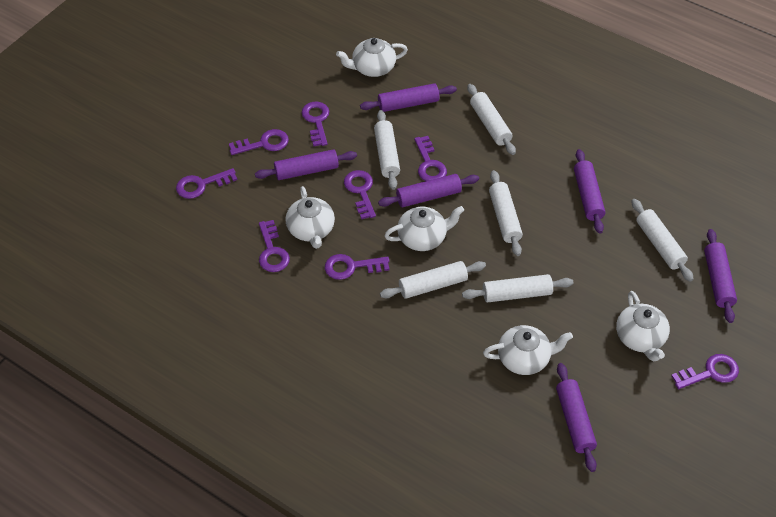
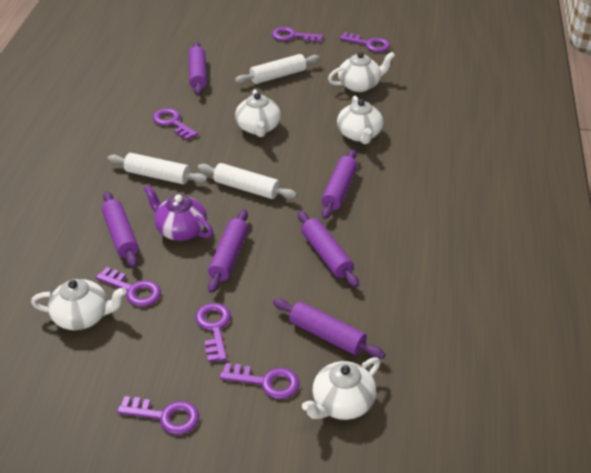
purple key: [176,168,238,199] [229,129,289,155] [259,220,290,272] [301,102,329,147] [325,254,389,280] [344,170,376,219] [414,136,447,181] [671,354,739,389] = 8 -> [96,267,161,307] [117,396,199,435] [153,108,198,140] [195,303,231,362] [220,363,300,399] [272,27,323,43] [340,32,390,52] = 7
purple teapot: none = 0 -> [144,185,213,241] = 1
white rolling pin: [374,110,400,190] [380,261,486,299] [462,274,574,302] [467,84,516,155] [489,170,523,256] [631,199,694,282] = 6 -> [108,153,207,184] [198,163,297,199] [235,54,320,84] = 3

